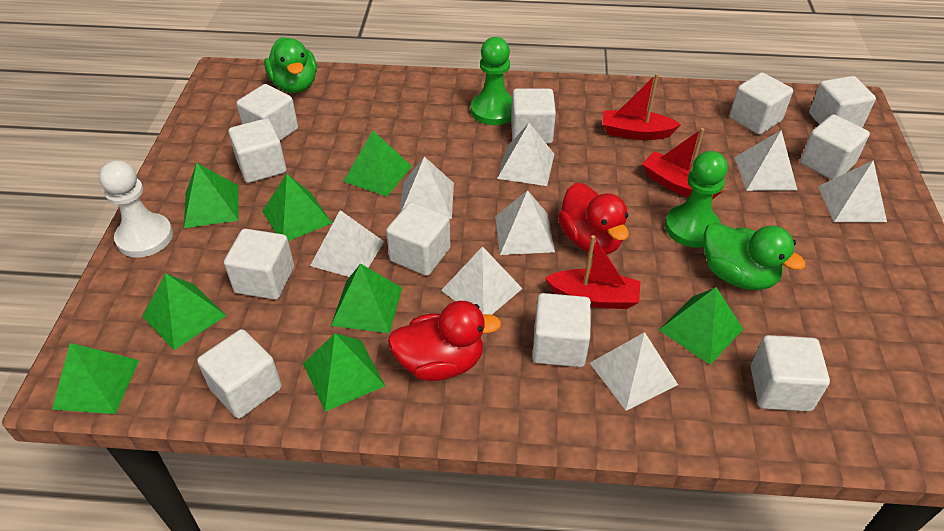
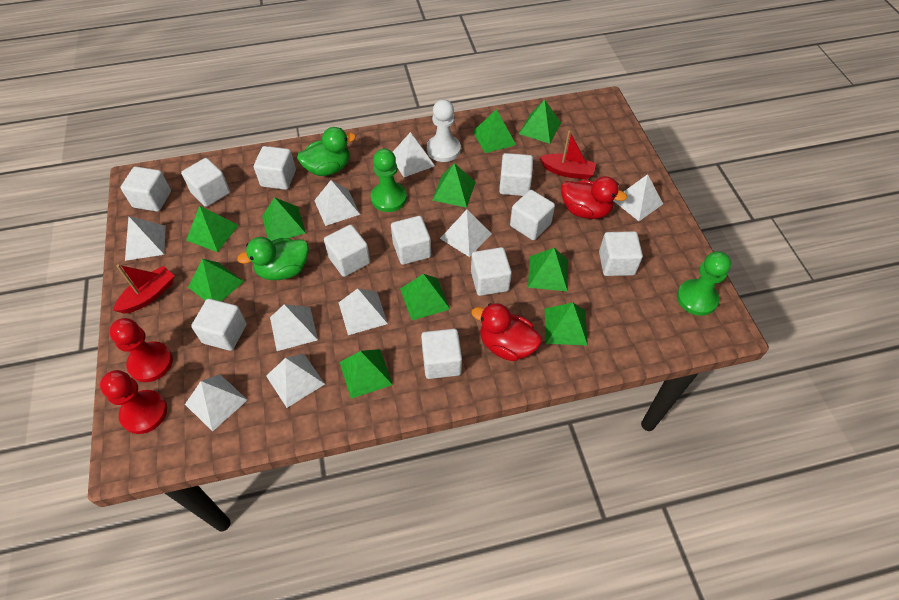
green pyramid: [52,343,139,414] [142,273,226,350] [184,163,239,228] [262,174,332,241] [303,333,385,412] [331,263,402,333] [343,131,412,197] [659,287,743,365] = 8 -> [186,206,239,252] [188,259,244,301] [262,197,306,241] [340,349,393,399] [400,274,450,320] [432,163,476,208] [473,109,516,153] [519,99,561,144] [528,248,568,292] [545,302,588,346] = 10
red boat: [545,235,641,309] [603,73,681,140] [642,128,722,200] = 3 -> [113,264,175,314] [539,130,596,180] = 2
red pawn: none = 0 -> [100,370,167,434] [109,318,173,382] = 2
white pyramid: [310,210,384,277] [399,156,454,219] [441,246,523,315] [495,190,555,255] [497,123,554,186] [590,332,678,411] [734,130,797,191] [818,160,887,222] = 8 -> [125,216,166,261] [185,374,247,432] [266,353,325,408] [270,304,318,351] [314,180,360,226] [338,288,388,335] [393,132,435,177] [440,210,492,257] [613,174,663,221] = 9

